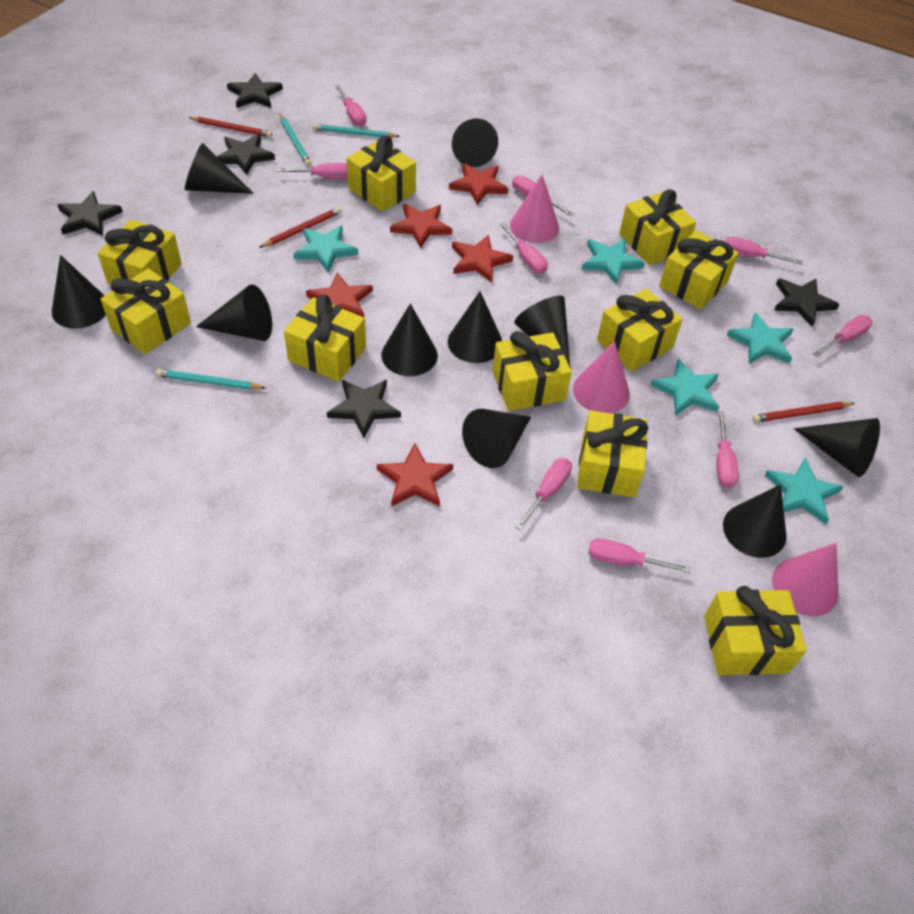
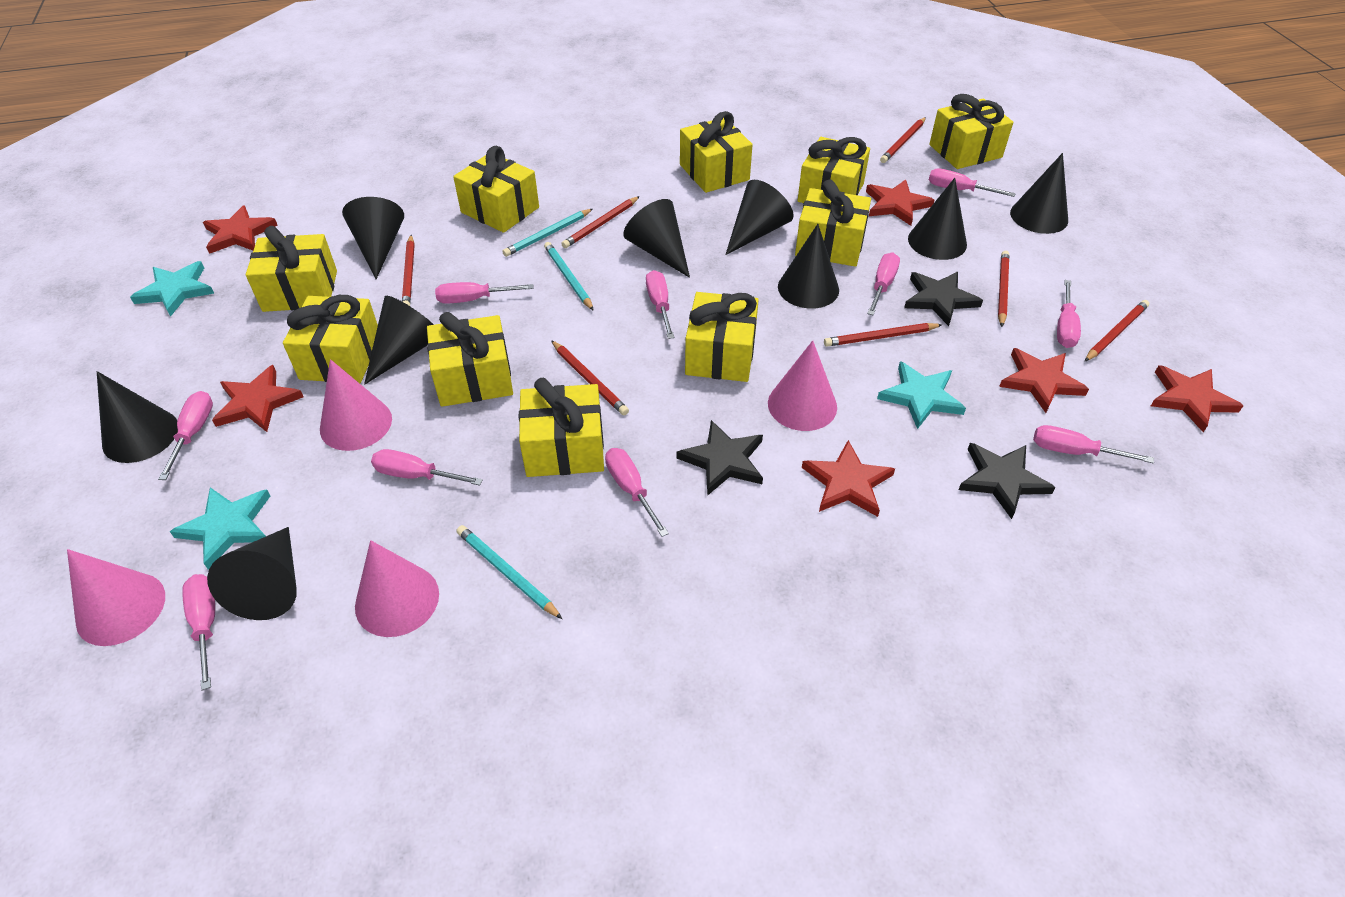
black cone: [52,255,106,329] [185,143,254,194] [196,285,272,341] [381,304,438,376] [448,291,502,363] [452,118,498,167] [462,409,531,468] [514,296,570,367] [723,484,787,558] [794,418,880,477] = 10 -> [97,371,178,463] [207,527,297,620] [342,197,404,279] [364,296,434,385] [623,199,690,278] [725,180,794,255] [778,224,839,309] [908,178,967,260] [1010,153,1068,234] = 9
black star: [57,191,123,236] [217,134,275,175] [227,73,283,108] [327,380,401,438] [774,278,839,326] = 5 -> [677,420,763,496] [904,272,983,326] [958,443,1056,519] = 3
pink cone: [510,175,559,243] [573,341,630,413] [772,543,839,616] = 3 -> [67,549,165,646] [320,359,392,451] [355,540,439,637] [768,340,837,431] = 4
pink screwdriver: [276,163,347,179] [335,84,367,127] [499,222,548,274] [512,175,574,216] [516,458,572,530] [588,538,691,573] [717,411,739,488] [725,237,803,265] [813,315,872,357] = 9 -> [158,391,213,480] [182,574,215,691] [371,449,483,486] [435,282,534,304] [605,448,669,537] [646,270,674,339] [867,252,900,315] [929,168,1016,197] [1033,425,1154,463] [1057,280,1081,348] = 10
red pencil: [188,117,272,137] [259,207,342,248] [752,401,855,422] = 3 -> [402,235,415,306] [551,340,629,415] [561,196,640,248] [824,323,942,347] [880,117,926,163] [998,251,1009,327] [1084,300,1149,362] = 7
red star: [306,272,373,317] [377,443,453,507] [390,204,453,248] [449,163,509,205] [452,235,513,283] = 5 -> [203,205,278,254] [212,365,303,432] [802,440,895,517] [866,179,934,226] [999,348,1089,413] [1151,365,1243,432] = 6
turquoise star: [293,226,358,273] [581,239,645,285] [650,359,719,416] [727,312,793,364] [765,457,843,525] = 5 -> [130,261,214,317] [170,487,270,569] [877,361,966,429] = 3

